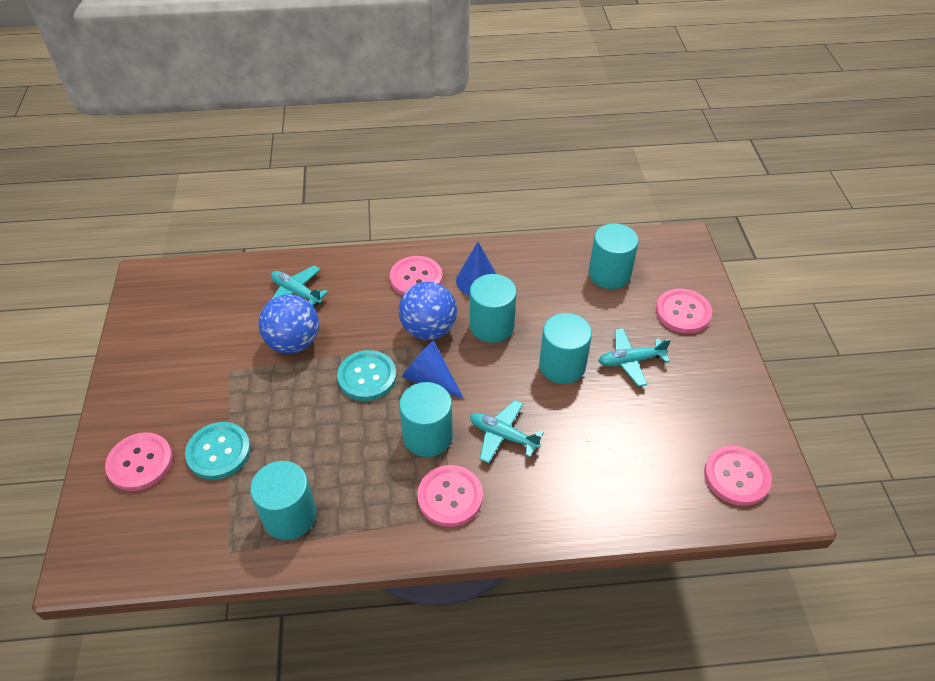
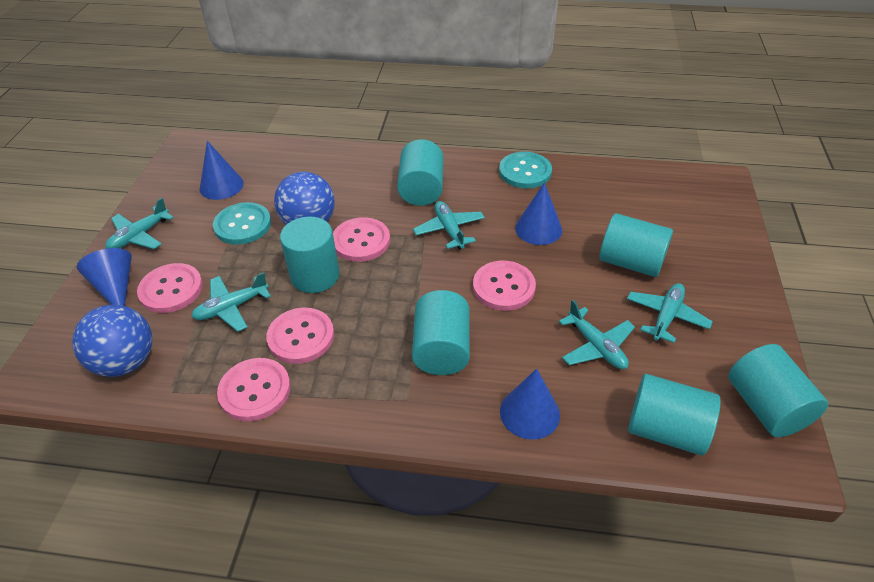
blue cone: [402,341,464,399] [456,242,497,295] = 2 -> [77,248,132,306] [200,141,244,200] [500,368,560,440] [515,182,562,245] = 4
turquoise cylinder: [250,461,317,540] [399,382,453,457] [470,274,517,343] [539,313,592,384] [589,223,639,289] = 5 -> [280,217,340,293] [397,139,444,206] [412,290,470,375] [599,213,673,277] [628,374,721,455] [728,344,828,437] = 6
turquoise plane: [271,266,328,306] [470,400,544,463] [599,328,671,387] = 3 -> [106,198,174,249] [191,272,271,332] [413,201,485,249] [559,300,635,369] [627,283,713,343] = 5

